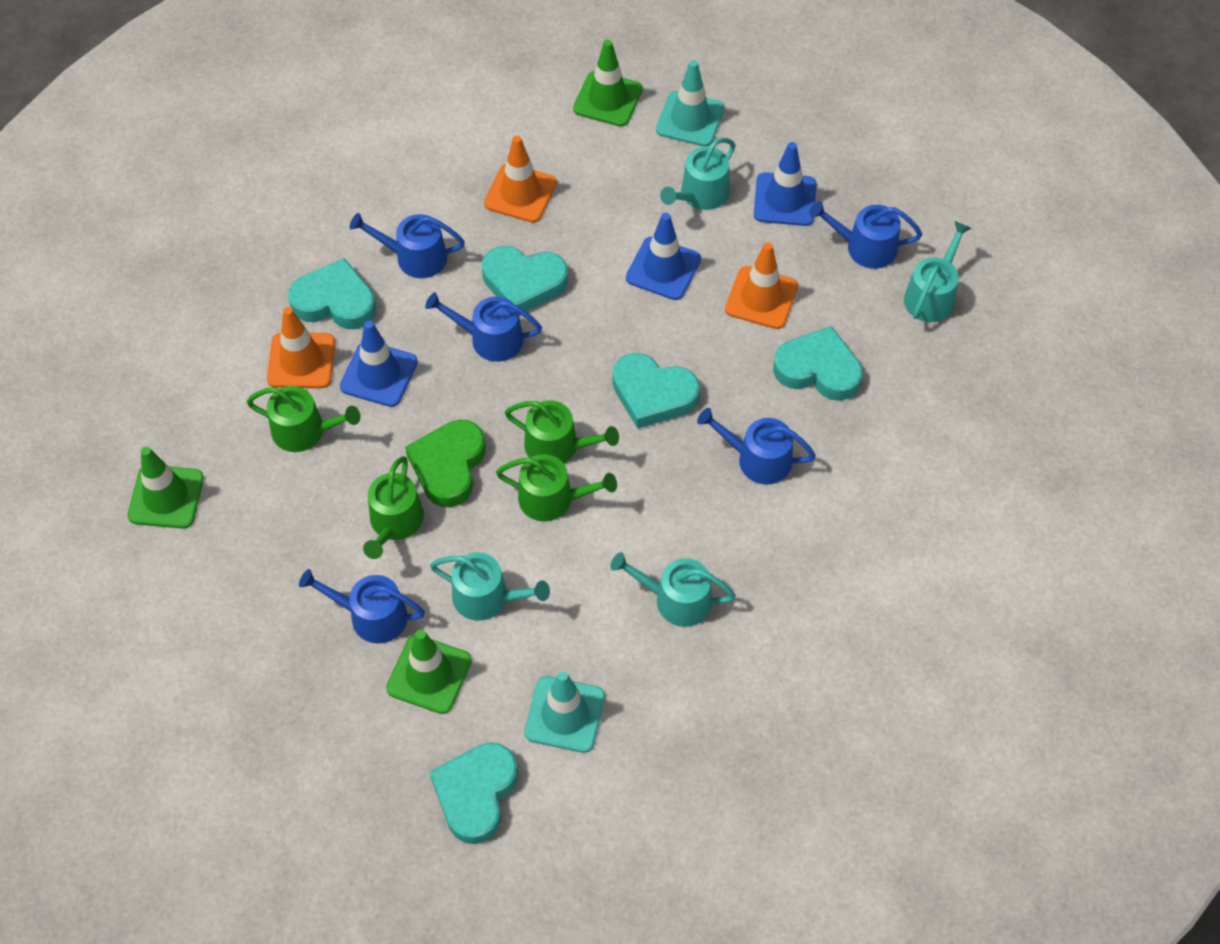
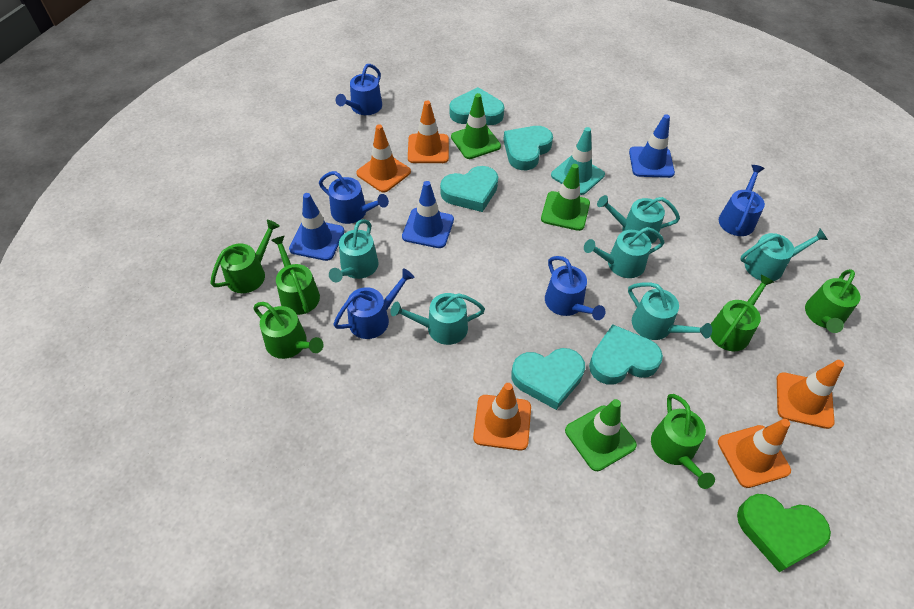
green watering can: [247,386,360,452] [363,456,424,559] [496,454,617,521] [505,400,619,463] = 4 -> [211,220,280,293] [253,302,324,359] [271,236,320,315] [651,394,715,489] [710,275,774,351] [805,269,860,333] = 6
orange traffic cone: [267,307,335,388] [484,136,557,223] [725,242,798,329] = 3 -> [356,124,411,192] [408,101,449,163] [473,383,531,451] [718,419,791,488] [777,360,844,429] = 5
turquoise traffic cone: [524,671,605,753] [656,60,725,147] = 2 -> [551,127,605,195] = 1
turquoise watering can: [430,552,550,621] [610,552,736,627] [660,138,736,210] [904,221,971,322] = 4 -> [329,219,378,282] [391,293,485,345] [584,227,665,278] [597,195,680,244] [628,283,712,340] [740,229,828,281] = 6

